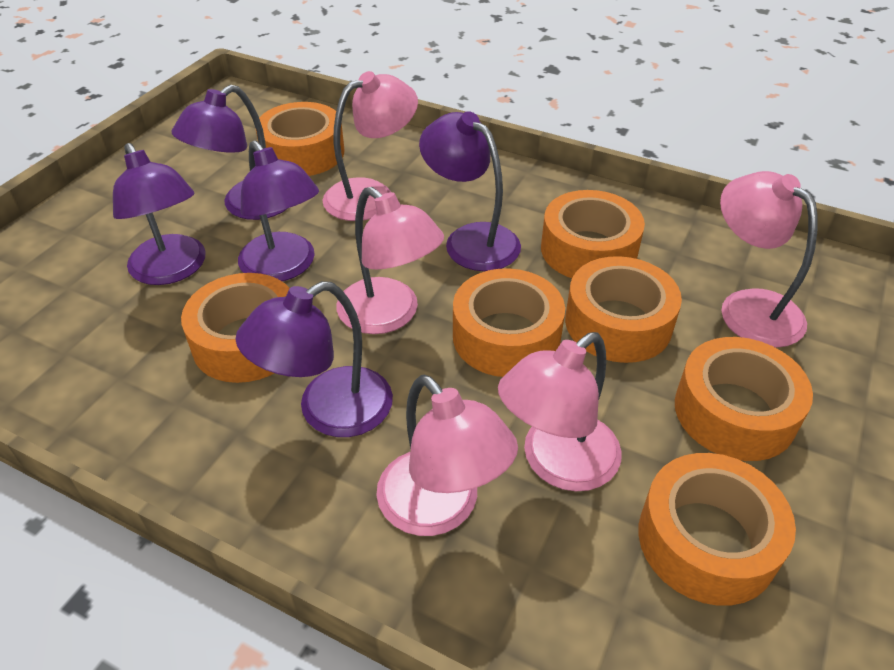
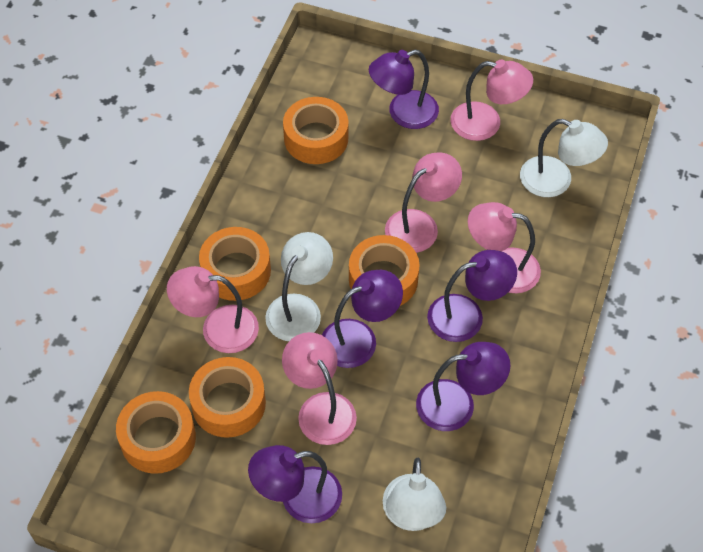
orange tape: [181,273,290,383] [256,102,345,176] [453,268,565,377] [541,190,645,278] [565,256,682,363] [638,453,796,606] [675,337,813,461] = 7 -> [116,391,196,474] [189,357,266,438] [199,227,271,301] [283,97,349,164] [349,235,419,306] = 5
white lamp: none = 0 -> [265,232,333,341] [383,458,446,531] [520,119,608,197] = 3

